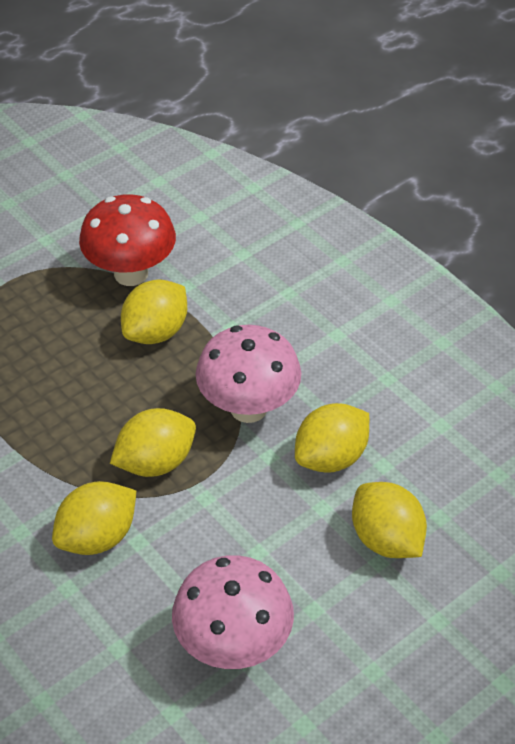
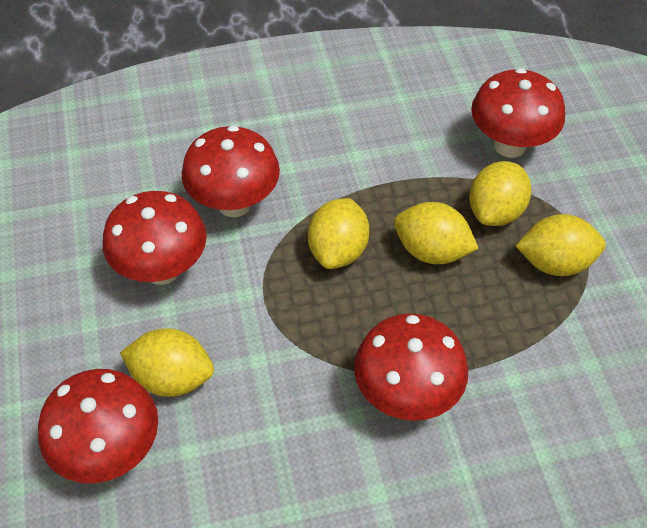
pink mushroom: [172,555,294,669] [196,325,301,423] = 2 -> none = 0
red mushroom: [79,194,176,286] = 1 -> [38,369,158,483] [103,191,207,285] [181,125,280,217] [354,313,468,421] [471,68,565,158] = 5

